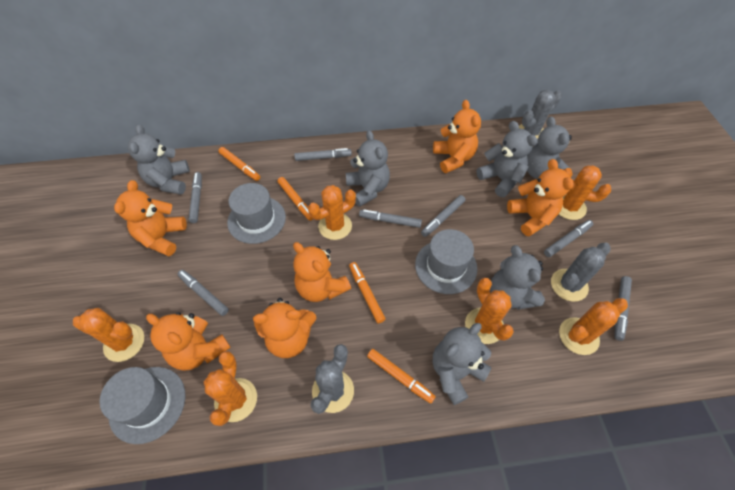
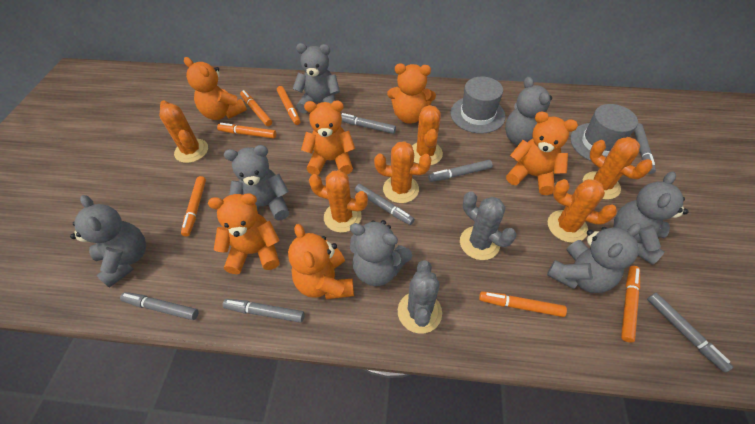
grey cactus: [311,344,354,414] [519,90,562,139] [551,243,611,302] = 3 -> [398,260,442,334] [460,191,516,260] = 2
grey hat: [99,367,185,444] [227,183,286,244] [415,229,477,294] = 3 -> [451,77,506,134] [570,104,638,161] = 2
grey teddy bear: [128,124,190,195] [346,130,390,207] [433,323,492,405] [476,121,537,197] [490,245,545,310] [527,116,572,179] = 6 -> [70,195,146,288] [224,145,289,220] [293,43,340,114] [350,220,412,286] [505,77,552,145] [547,223,641,293] [613,171,689,265] = 7
orange marker: [219,147,260,181] [277,177,313,221] [349,262,385,323] [367,349,436,403] = 4 -> [181,176,206,236] [217,123,276,138] [240,90,272,126] [277,86,301,125] [479,291,567,317] [621,266,640,343] = 6

